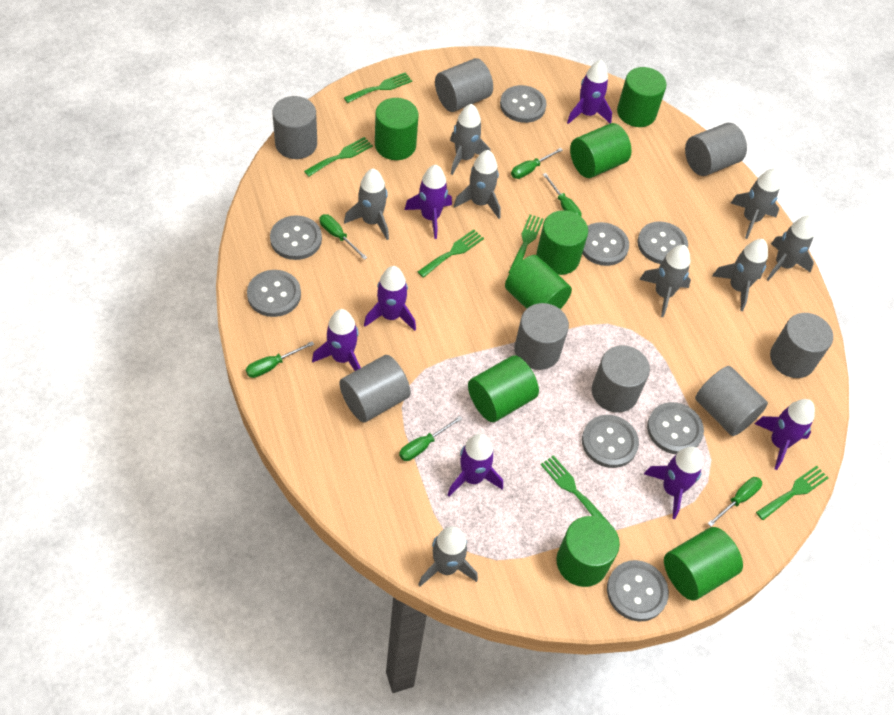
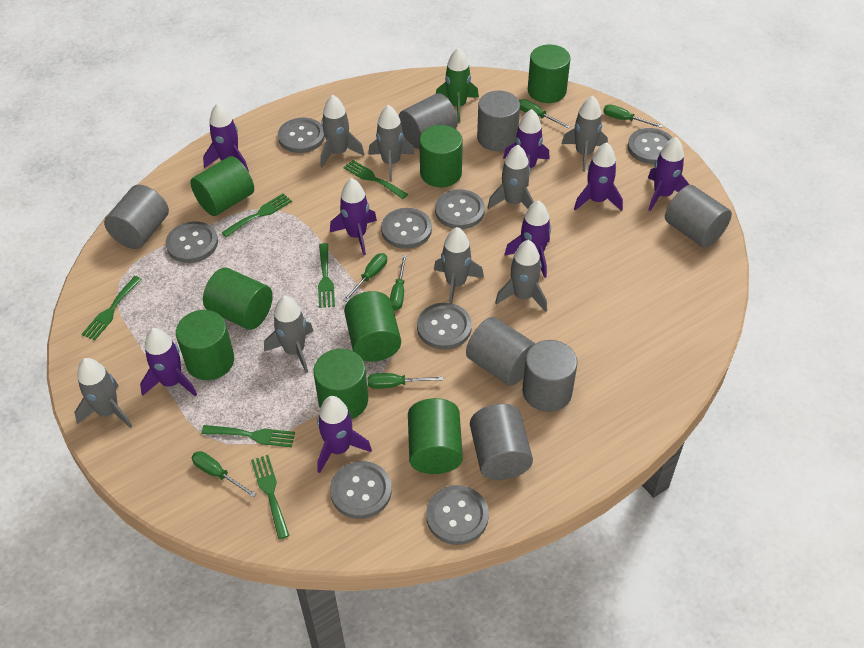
green rocket: none = 0 -> [436,48,479,123] = 1
grey cylinder: [272,96,317,159] [339,355,411,423] [435,58,493,112] [514,303,569,370] [592,345,650,413] [685,123,747,176] [695,366,768,436] [770,313,833,378] = 8 -> [104,185,169,249] [399,93,458,149] [466,317,536,386] [470,404,533,480] [477,91,520,151] [522,340,577,412] [665,185,732,248] = 7
purple rocket: [312,309,361,371] [364,266,416,331] [404,165,452,239] [448,433,503,497] [567,60,612,124] [644,447,703,519] [755,399,815,470] = 7 -> [140,328,197,397] [203,103,249,172] [317,396,372,473] [330,178,377,255] [503,109,550,185] [504,200,551,278] [574,142,623,211] [648,137,690,211] = 8

